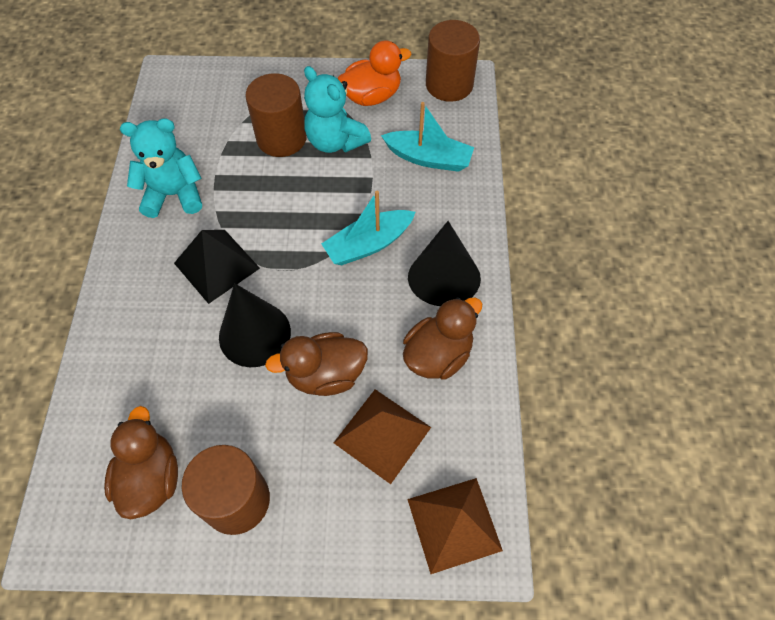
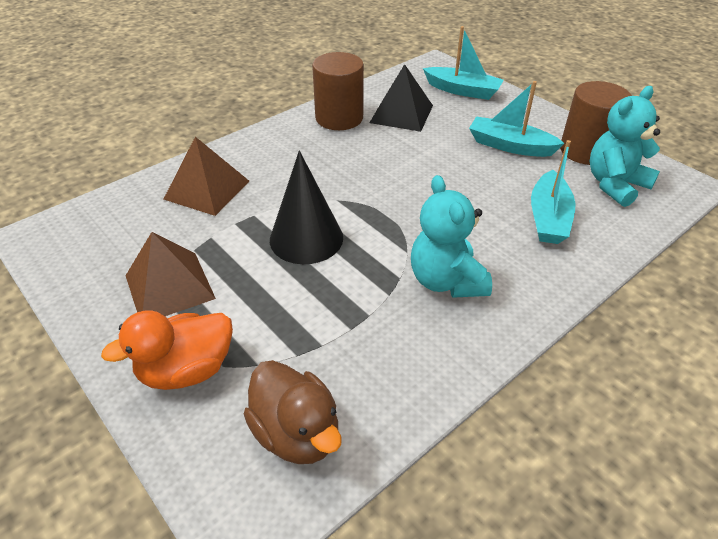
black cone: [219,283,291,367] [408,221,481,306] = 2 -> [270,151,343,264] = 1
brown cylinder: [181,445,270,535] [245,73,307,157] [426,20,480,102] = 3 -> [312,52,364,130] [560,81,632,165] = 2
brown duck: [104,406,178,519] [265,332,368,396] [403,297,482,380] = 3 -> [244,360,341,464] = 1
turquoise boat: [321,191,415,265] [381,102,474,172] = 2 -> [423,26,504,100] [469,81,565,157] [531,140,575,244] = 3

